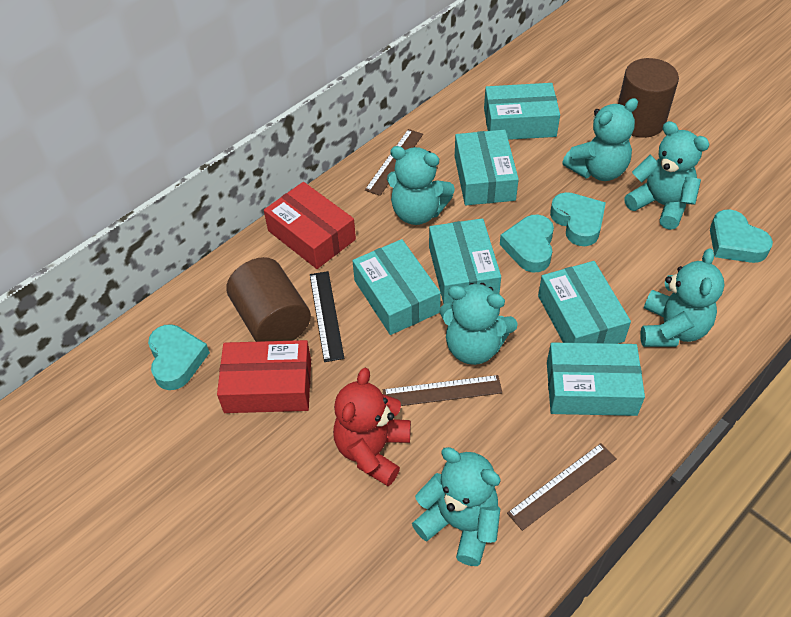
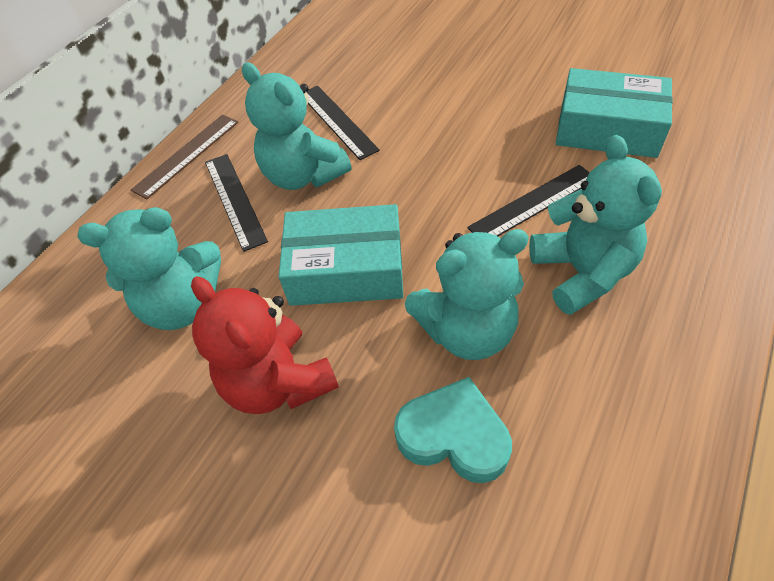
black ruler: [310,271,344,362] = 1 -> [205,154,268,252] [307,86,380,160] [467,165,590,236] = 3
brown cylinder: [226,257,311,342] [618,58,679,138] = 2 -> none = 0
brown ruler: [365,129,423,196] [383,375,502,406] [507,443,617,531] = 3 -> [131,115,238,199] = 1
red box: [217,340,311,413] [264,182,356,269] = 2 -> none = 0
turquoise box: [352,239,441,335] [429,218,501,304] [455,130,519,205] [484,83,560,140] [538,261,631,344] [547,343,645,416] = 6 -> [279,204,403,306] [556,68,673,158] = 2
turquoise heart: [148,324,210,390] [500,215,554,272] [550,192,606,246] [710,209,773,263] = 4 -> [394,377,512,483] = 1
turquoise teddy bear: [387,146,455,225] [412,447,501,566] [440,283,518,365] [562,98,638,181] [624,121,710,230] [640,248,725,347] = 6 -> [78,207,221,330] [242,62,352,190] [405,229,529,360] [529,135,662,315] = 4

